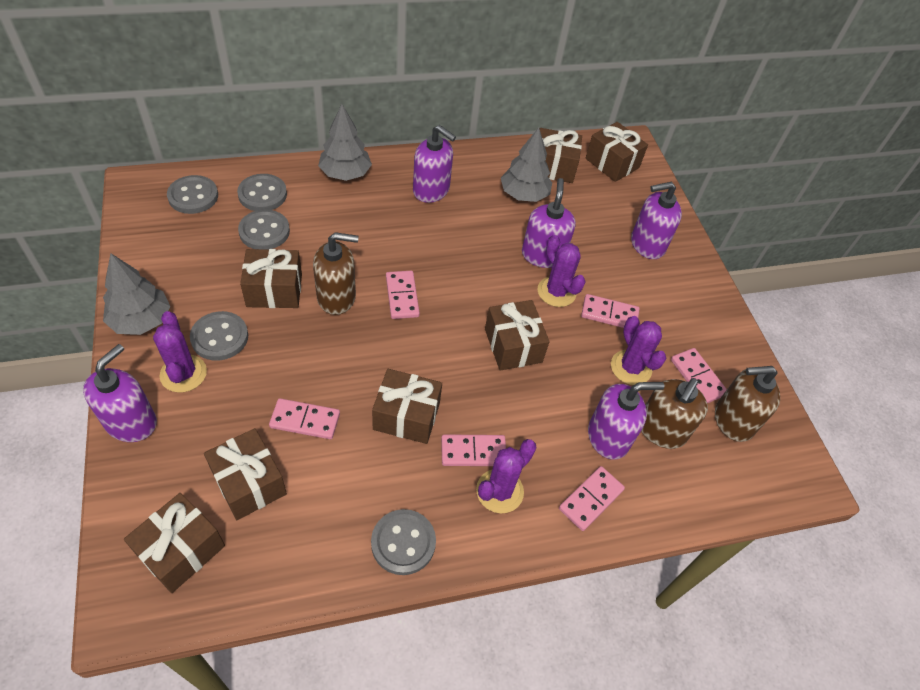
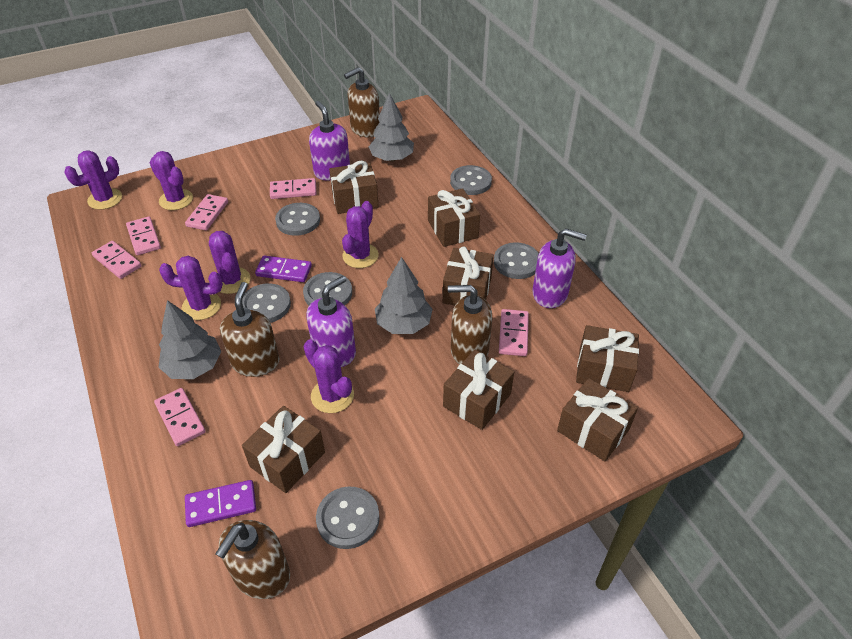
brown soap dispenser: [313,232,359,315] [641,378,708,449] [715,366,780,442] = 3 -> [215,520,290,599] [220,282,279,377] [344,67,380,137] [448,285,492,365] = 4
grey button: [167,175,218,214] [190,311,248,361] [237,174,287,211] [238,209,290,250] [371,509,436,575] = 5 -> [242,283,291,323] [275,203,320,236] [303,272,352,305] [316,486,380,549] [450,165,492,195] [494,242,539,279] = 6
purple cactus: [153,311,207,393] [476,439,537,513] [538,235,586,307] [611,316,666,385] = 4 -> [64,150,122,210] [150,151,193,210] [159,256,223,320] [209,231,251,294] [303,339,354,413] [342,201,379,268] = 6
purple domino: none = 0 -> [185,480,256,527] [255,256,312,282] = 2
purple soap dispenser: [83,344,157,442] [413,125,456,203] [522,178,576,268] [588,382,664,460] [631,182,682,259] = 5 -> [306,276,356,367] [309,101,350,181] [532,229,587,308] = 3

